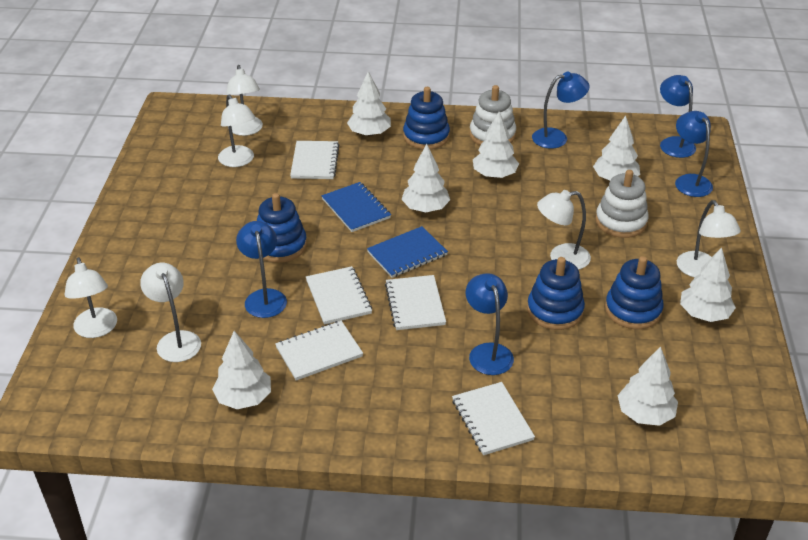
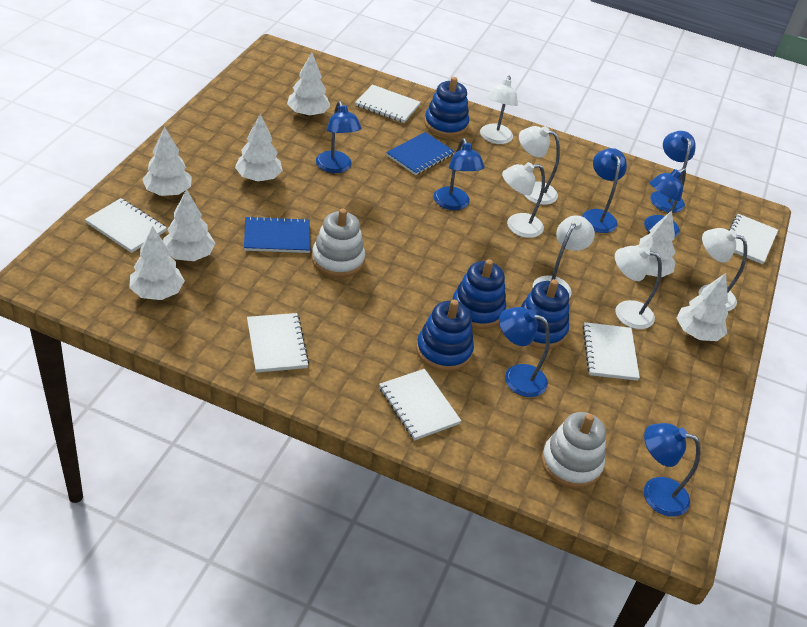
blue lamp: [236,221,287,318] [466,273,514,375] [532,72,590,149] [660,75,696,158] [675,111,713,197] = 5 -> [316,101,362,173] [434,138,485,210] [499,307,550,397] [582,148,627,233] [644,168,686,238] [644,423,701,517] [650,131,695,213] = 7
white notebook: [275,321,363,381] [290,141,339,179] [306,266,372,325] [385,275,446,330] [452,382,535,455] = 5 -> [85,198,167,253] [247,313,309,373] [355,85,421,123] [379,369,461,441] [583,322,640,381] [729,214,778,264] = 6

